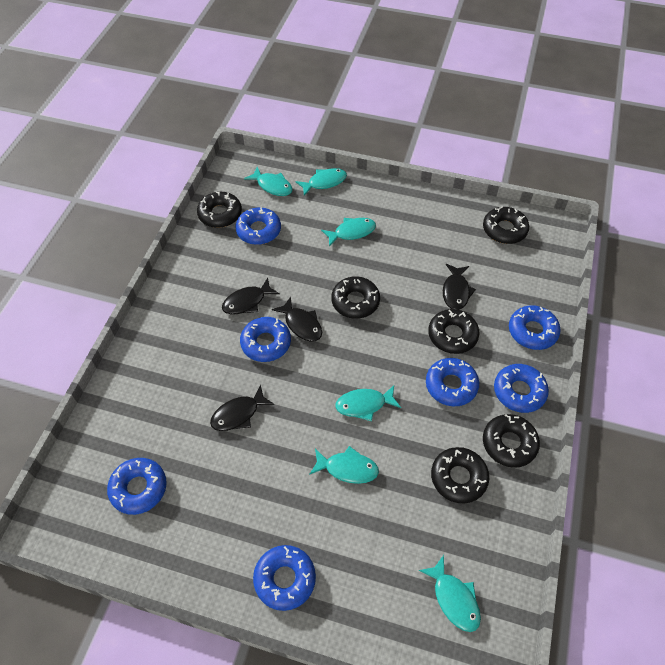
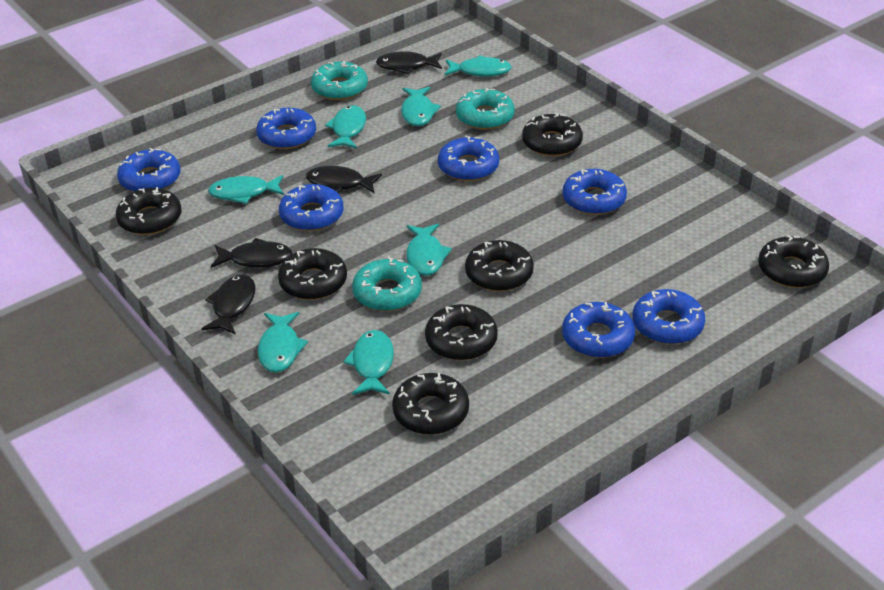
black donut: [197,192,242,228] [331,276,380,319] [428,309,480,354] [431,447,489,503] [483,207,529,244] [483,414,540,468] = 6 -> [116,187,181,235] [278,248,347,300] [392,373,469,435] [425,304,498,360] [465,240,534,291] [522,113,583,156] [758,235,829,288] = 7
turquoise donut: none = 0 -> [311,61,368,100] [352,257,422,311] [456,88,515,130] = 3
turquoise fish: [244,167,293,196] [295,168,347,196] [309,446,379,484] [321,218,376,247] [335,385,401,421] [419,555,481,632] = 6 -> [208,175,284,204] [258,312,308,372] [325,105,366,149] [343,330,394,395] [401,87,441,126] [406,224,452,276] [444,55,512,77] = 7

